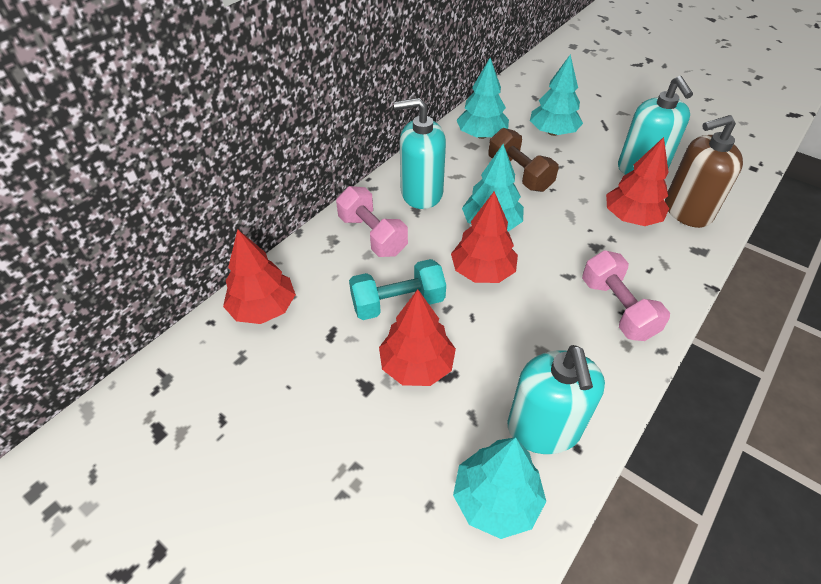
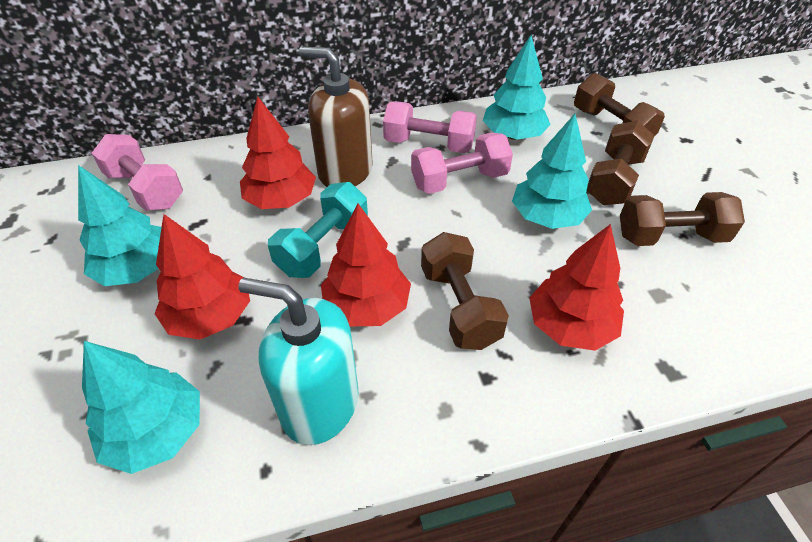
brown dumbbell: [488,128,559,192] = 1 -> [421,232,509,350] [574,73,665,136] [587,120,654,205] [620,192,745,246] = 4
pink dumbbell: [336,186,408,257] [582,250,670,341] = 2 -> [91,134,183,211] [383,101,477,153] [411,132,513,194] = 3
turquoise soap dispenser: [394,98,446,209] [507,345,605,454] [618,76,693,175] = 3 -> [239,277,359,445] = 1

